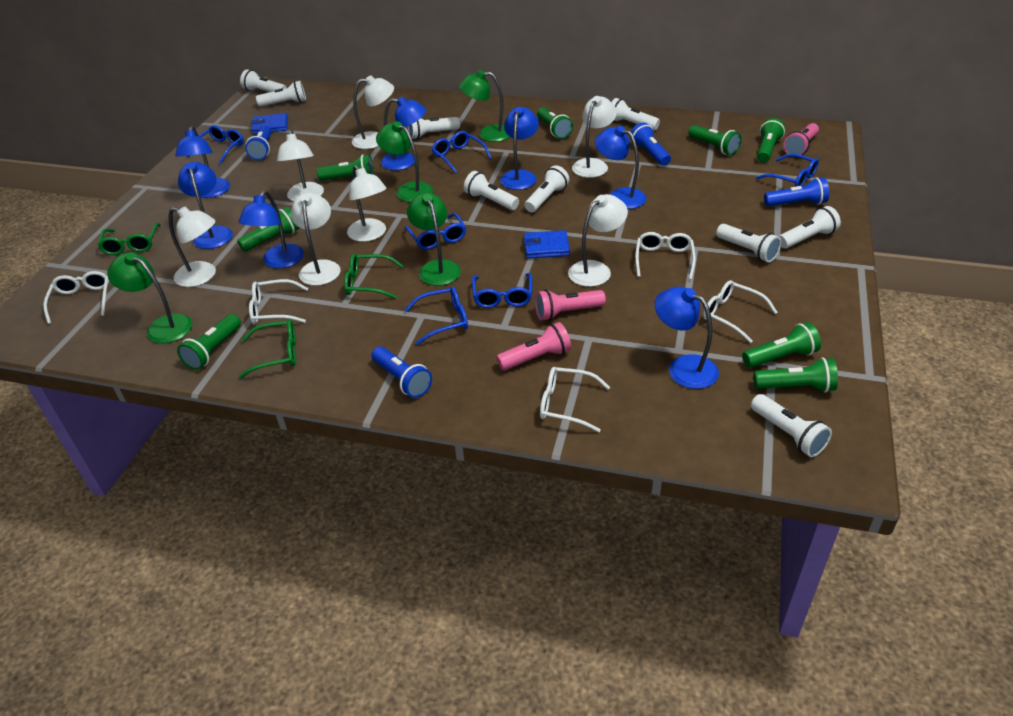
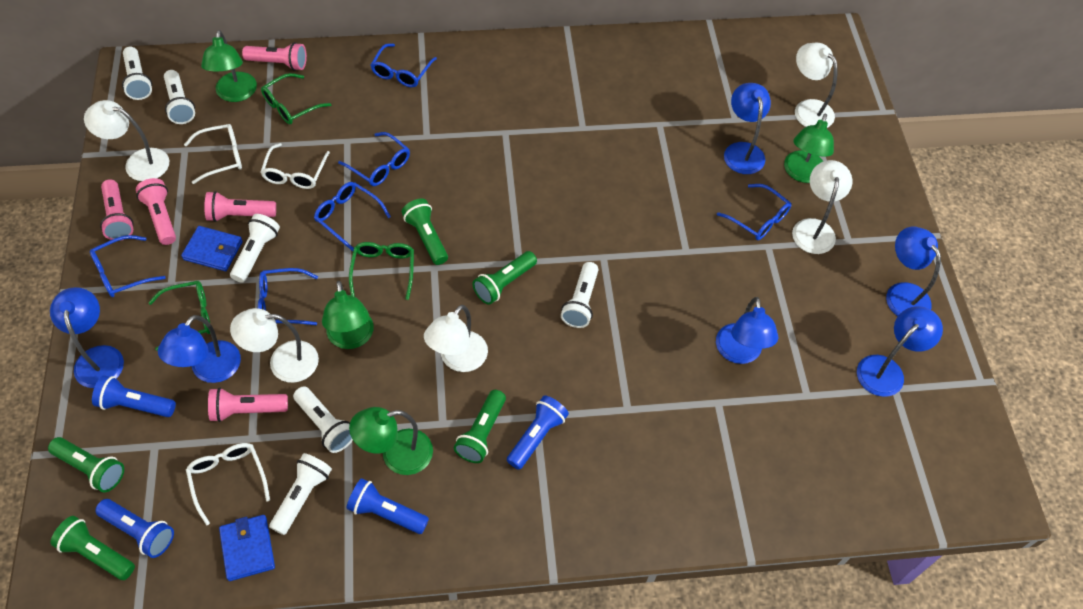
blue lamp: [175,126,230,198] [178,162,233,249] [239,191,304,268] [381,96,426,170] [500,107,539,190] [595,126,647,209] [655,287,719,389] = 7 -> [50,287,124,388] [158,315,241,383] [716,297,778,364] [724,83,771,174] [857,306,943,397] [886,227,941,316] = 6
green flashlight: [177,314,241,370] [237,207,300,252] [317,154,374,181] [537,107,573,139] [689,125,741,155] [742,322,821,368] [754,358,838,393] [757,118,785,163] = 8 -> [48,437,124,492] [50,516,135,580] [402,199,448,265] [454,390,506,463] [473,251,537,305] = 5
pink flashlight: [496,322,571,370] [535,289,606,321] [783,123,819,157] = 3 -> [100,179,134,241] [136,178,176,245] [204,191,276,222] [208,388,288,422] [242,42,307,71] = 5
white flashlight: [240,69,287,92] [256,81,306,107] [408,117,460,139] [464,171,519,210] [524,165,569,212] [612,98,660,130] [716,224,781,262] [751,394,832,457] [779,206,841,248] = 9 -> [122,47,152,100] [164,70,195,124] [230,214,280,283] [269,453,332,535] [293,386,353,453] [561,262,598,328] = 6
white glasses: [43,271,110,324] [249,279,308,325] [540,367,610,432] [635,232,696,279] [703,280,777,343] = 5 -> [184,124,242,184] [186,443,270,525] [260,143,330,189] = 3
white lamp: [169,206,216,287] [277,130,324,201] [291,192,341,286] [347,165,387,242] [352,76,394,149] [568,194,628,287] [572,96,617,178] = 7 -> [84,100,169,181] [230,308,319,383] [424,305,488,372] [792,160,852,254] [795,43,838,128] = 5

